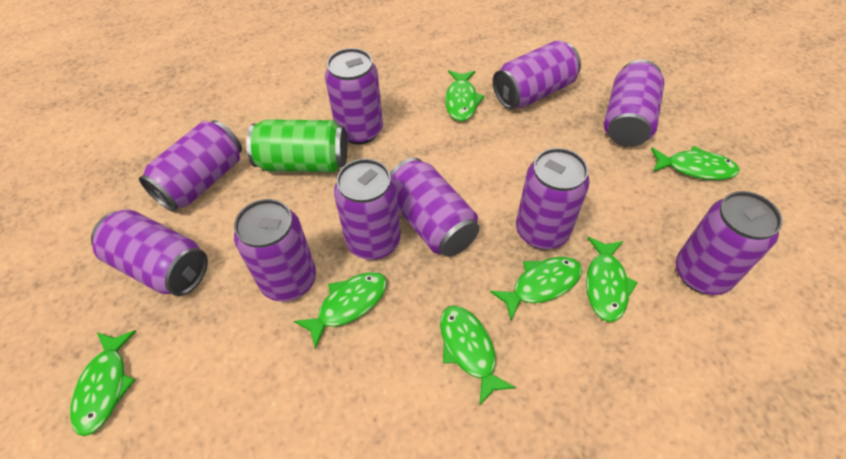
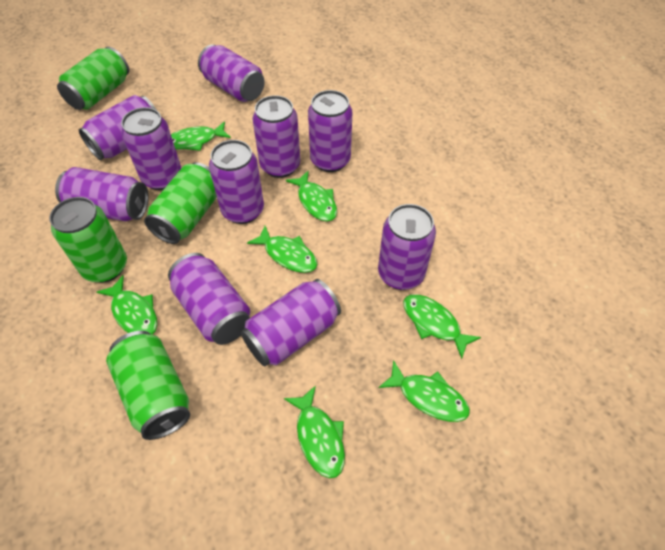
green can: [247,119,347,172] = 1 -> [49,197,127,283] [57,47,129,110] [106,331,190,440] [144,162,217,244] = 4

